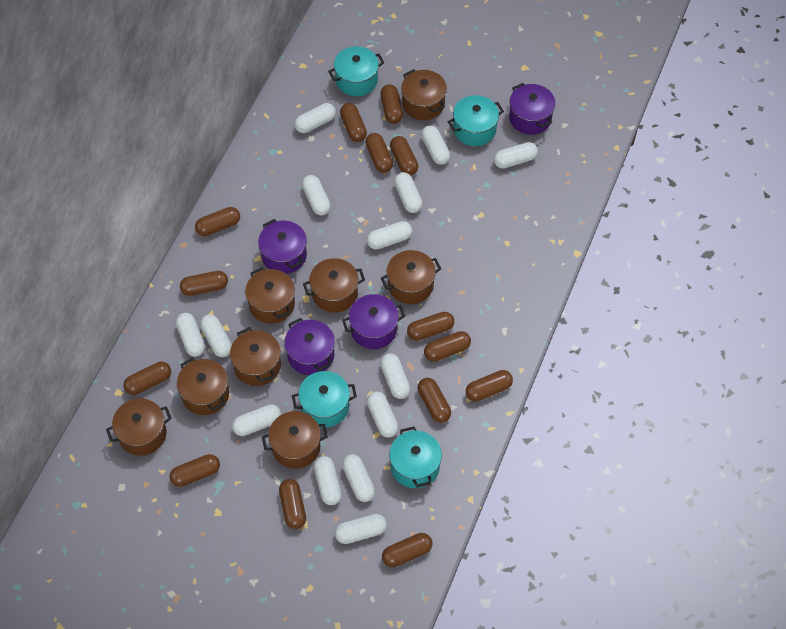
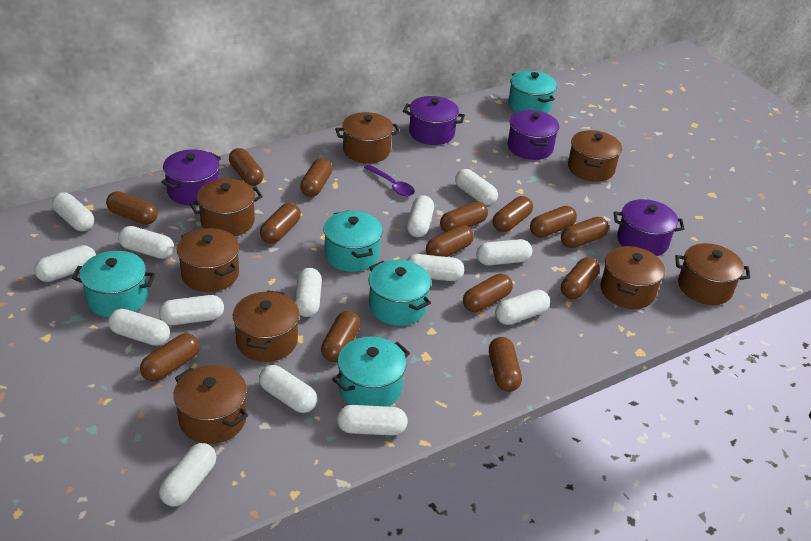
purple spoon: none = 0 -> [364,164,415,196] = 1
turquoise pot: [292,371,357,428] [328,46,384,96] [389,426,442,488] [448,95,504,146] = 4 -> [72,251,155,318] [323,211,383,272] [332,337,410,407] [369,260,431,326] [508,71,557,113] = 5

